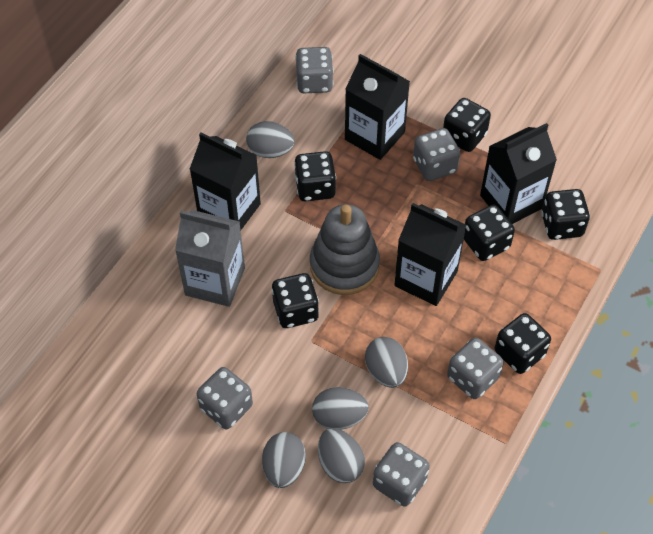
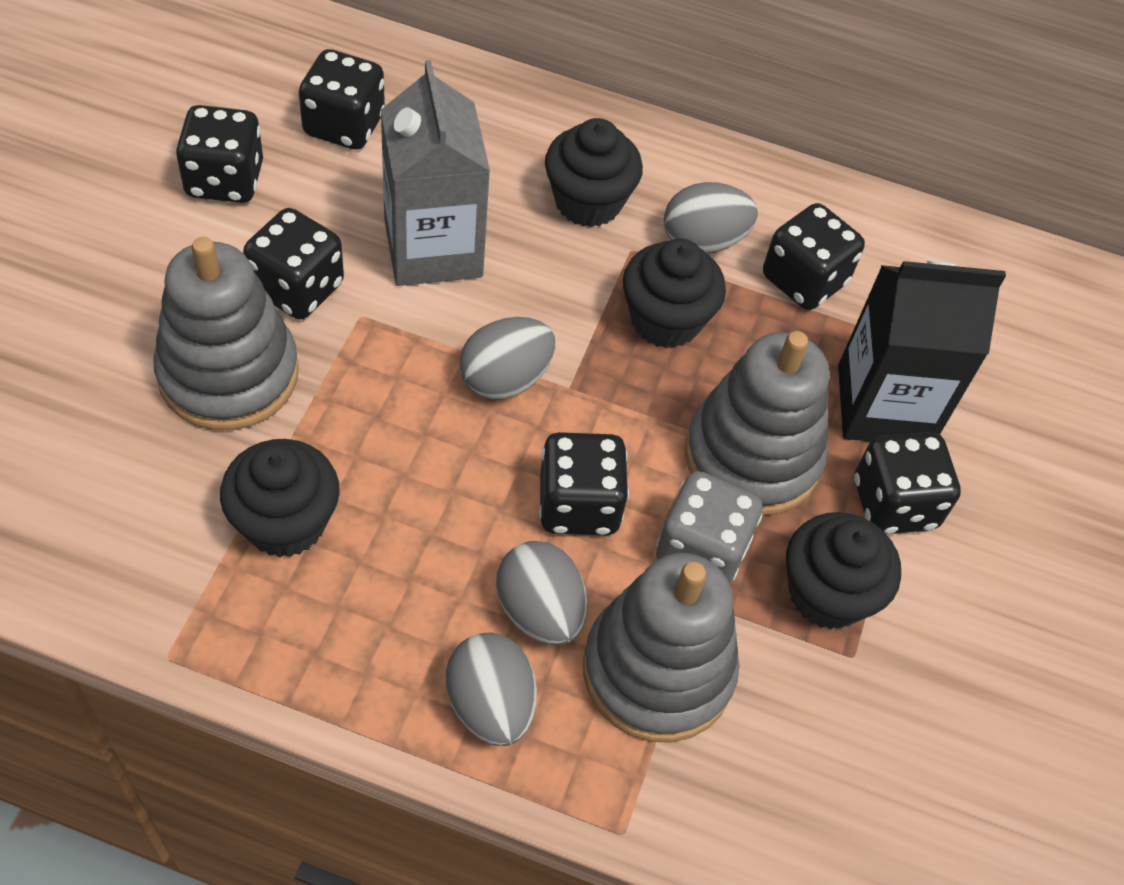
black carton: [190,132,261,230] [345,54,410,160] [395,203,466,306] [480,123,557,224] = 4 -> [838,260,1006,441] = 1
black cupcake: none = 0 -> [220,439,339,558] [545,118,643,227] [623,238,726,348] [786,512,901,630] = 4
grey dice: [197,367,253,429] [295,47,334,93] [373,442,430,507] [413,128,460,181] [447,338,504,399] = 5 -> [656,471,762,584] = 1
grey egg: [246,121,295,158] [262,432,306,488] [312,387,369,430] [318,428,365,483] [365,337,408,388] = 5 -> [446,633,537,746] [459,317,555,399] [496,541,587,645] [664,182,758,254] = 4
grey stacking toy: [310,204,380,295] = 1 -> [153,237,299,430] [583,553,739,743] [685,331,829,516] = 3

